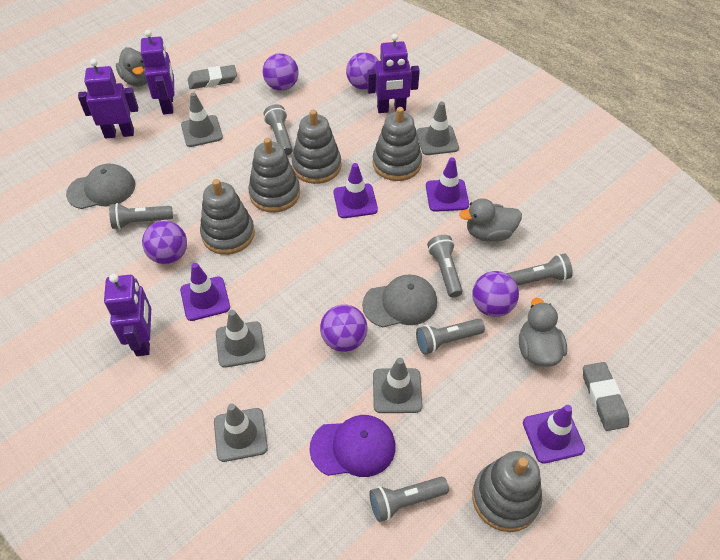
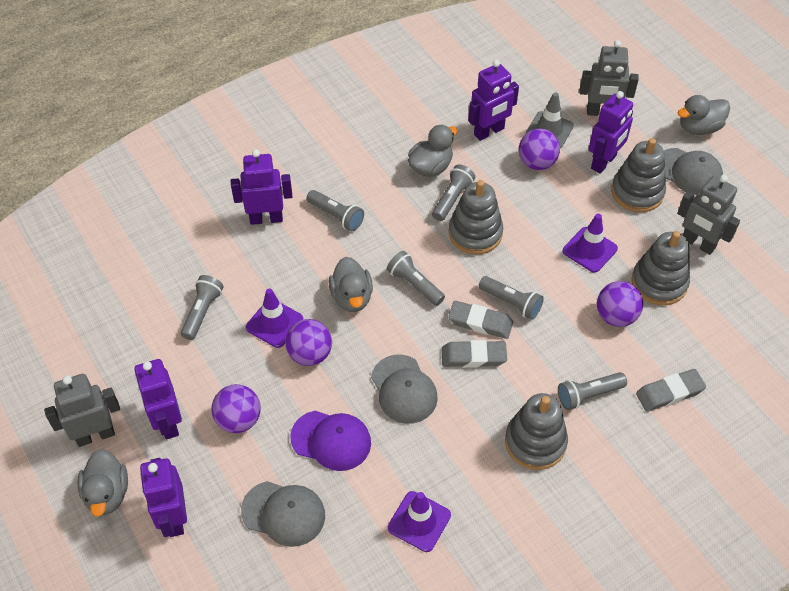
grey cap: [66,163,135,209] [362,274,437,327] = 2 -> [241,481,325,547] [371,355,438,424] [664,148,723,195] = 3
grey duck: [116,47,147,87] [459,198,522,242] [519,298,567,367] = 3 -> [78,449,128,516] [328,257,373,312] [408,125,458,177] [677,95,730,135] = 4
grey eraser: [188,65,237,89] [583,362,629,431] = 2 -> [442,340,507,368] [448,301,513,339] [636,369,706,412] = 3
grey robot: none = 0 -> [44,374,120,447] [580,40,639,116] [677,175,740,255] = 3
grey stacking toy: [200,179,255,255] [248,138,300,213] [292,109,341,184] [373,107,422,181] [472,451,542,532] = 5 -> [449,180,503,254] [505,393,568,470] [611,138,666,212] [632,231,690,305] = 4
grey traffic cone: [181,92,223,147] [214,404,268,462] [216,310,265,368] [373,358,422,413] [416,102,459,155] = 5 -> [526,92,574,148] = 1
purple ball: [142,221,187,264] [263,53,299,91] [320,304,367,352] [346,52,379,90] [472,271,519,317] = 5 -> [212,384,261,433] [285,319,332,366] [519,129,560,170] [597,281,643,327] = 4
purple robot: [78,59,138,139] [104,274,151,356] [141,30,174,114] [367,34,420,113] = 4 -> [134,359,182,439] [140,458,187,537] [231,149,292,225] [468,60,519,141] [589,91,633,173] = 5
purple traffic cone: [180,263,230,321] [334,163,378,218] [426,157,469,212] [523,405,585,464] = 4 -> [246,288,303,348] [388,491,451,552] [563,214,618,273] = 3

